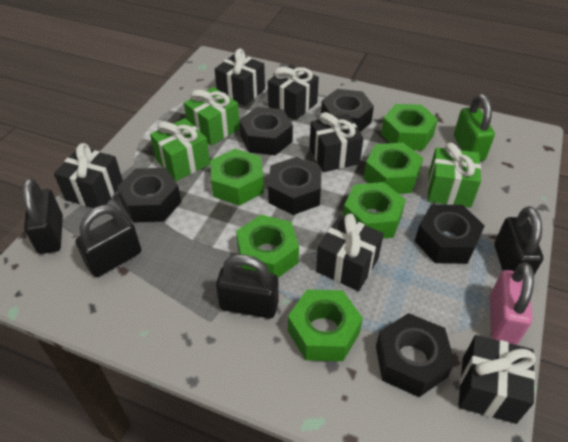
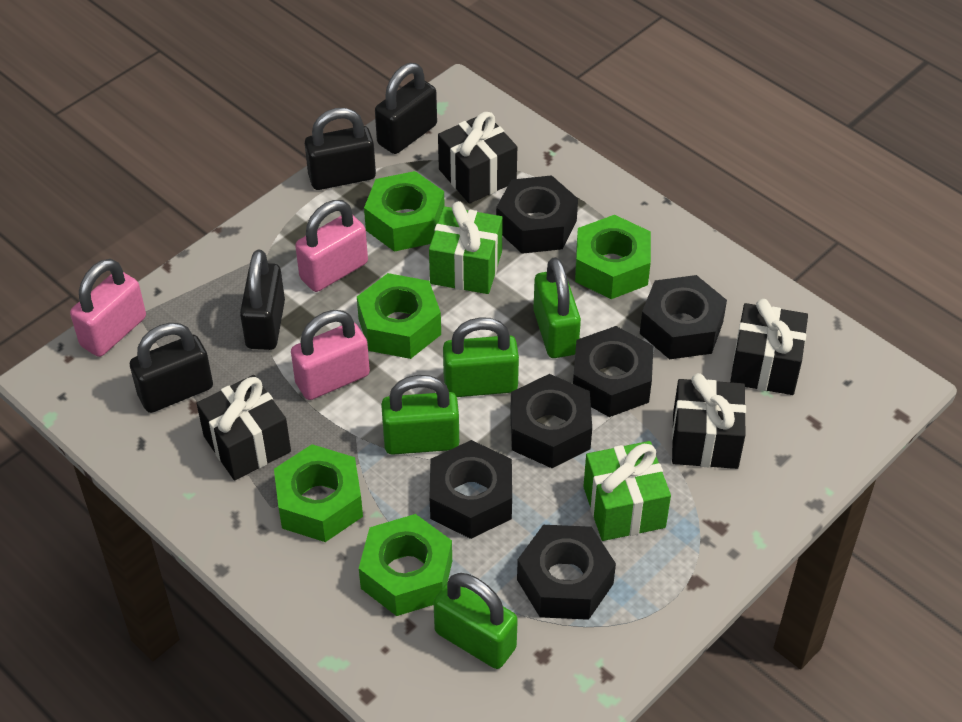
black gift: [54,143,123,208] [215,48,265,106] [268,65,319,120] [310,112,364,172] [316,214,384,291] [458,335,536,424] = 6 -> [197,375,291,480] [438,112,517,204] [672,373,746,469] [730,299,808,395] = 4
green gift: [150,118,210,181] [184,87,240,146] [428,143,481,208] = 3 -> [429,201,503,294] [583,441,671,541] = 2
green nut: [211,149,264,206] [236,215,299,278] [288,290,363,361] [343,182,406,239] [364,143,423,194] [381,104,438,151] = 6 -> [274,444,363,542] [357,273,441,359] [359,514,452,616] [364,171,445,252] [575,215,651,299] = 5
green padlock: [454,94,495,161] = 1 -> [381,375,459,455] [433,573,518,669] [443,317,519,397] [533,257,581,358] = 4
pink padlock: [490,262,534,345] = 1 -> [70,259,146,357] [291,310,370,400] [295,200,368,292] = 3

